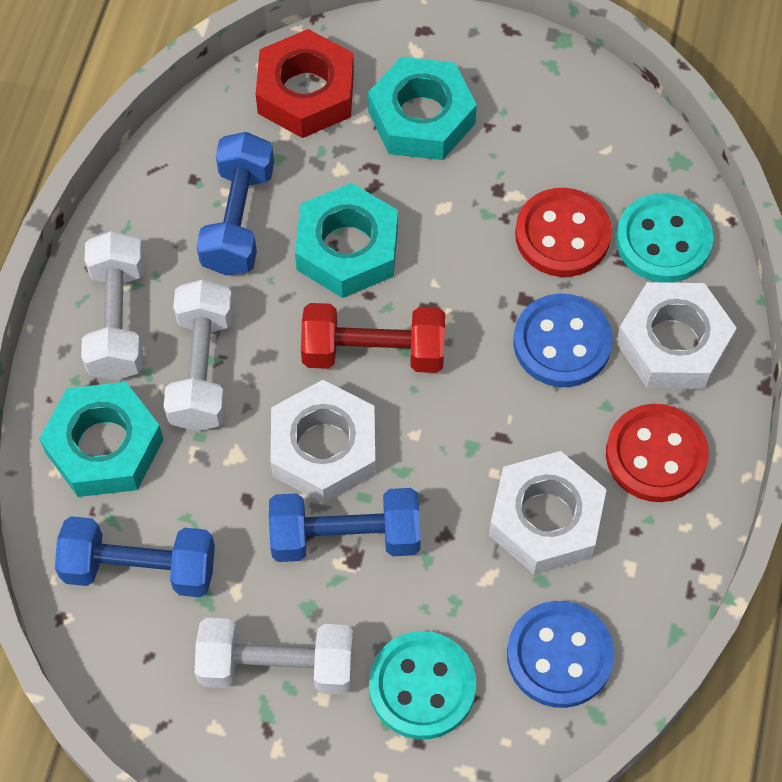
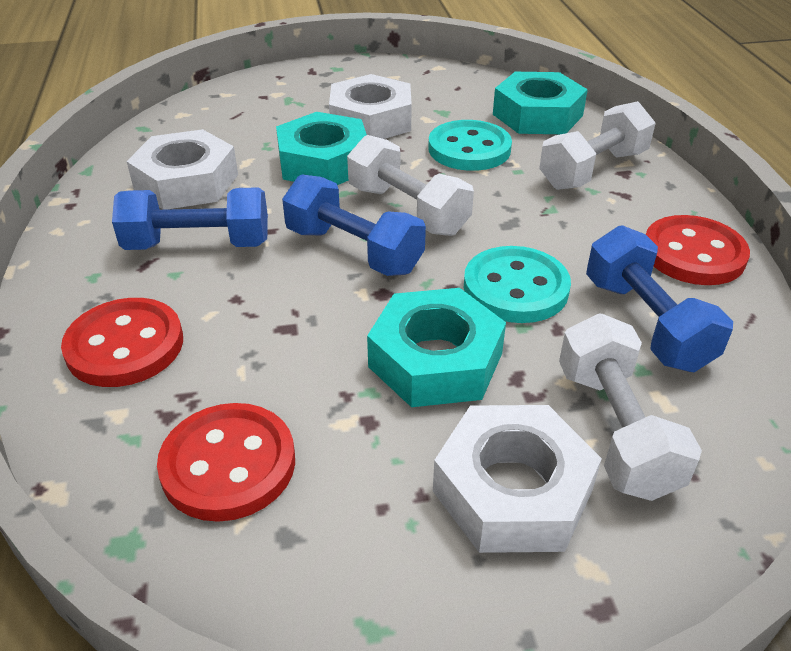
blue button: [507,601,614,708] [513,293,613,387] = 2 -> none = 0
red button: [515,188,612,277] [606,404,709,502] = 2 -> [61,298,183,387] [157,403,295,522] [646,215,750,285] = 3
red dumbbell: [301,303,445,373] = 1 -> none = 0
red nut: [256,29,354,138] = 1 -> none = 0

